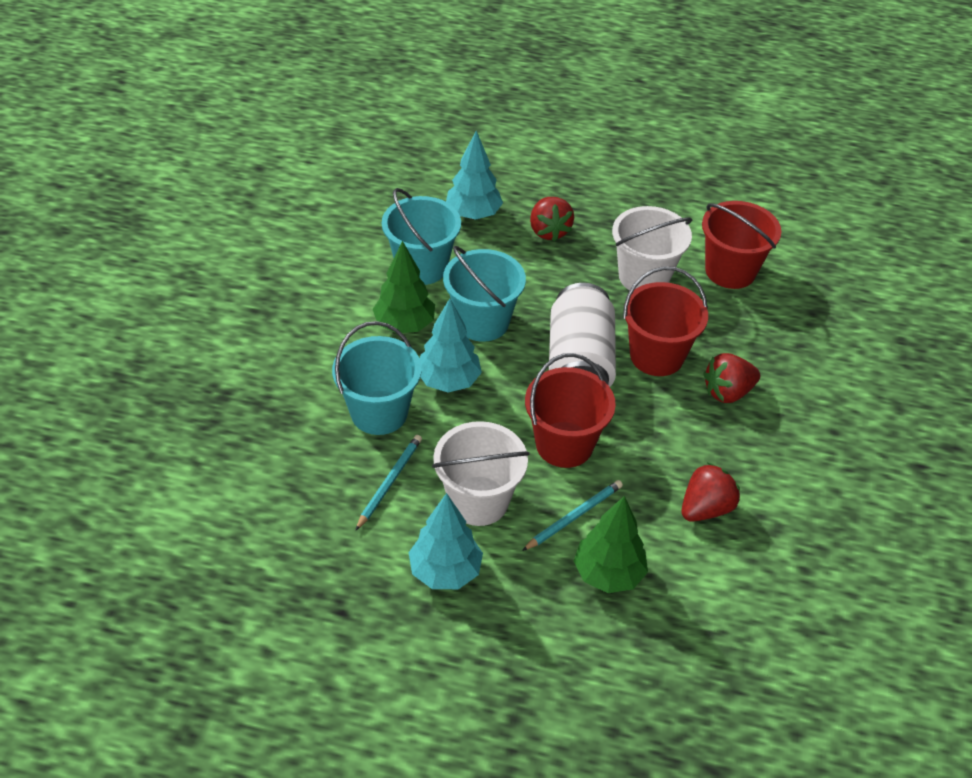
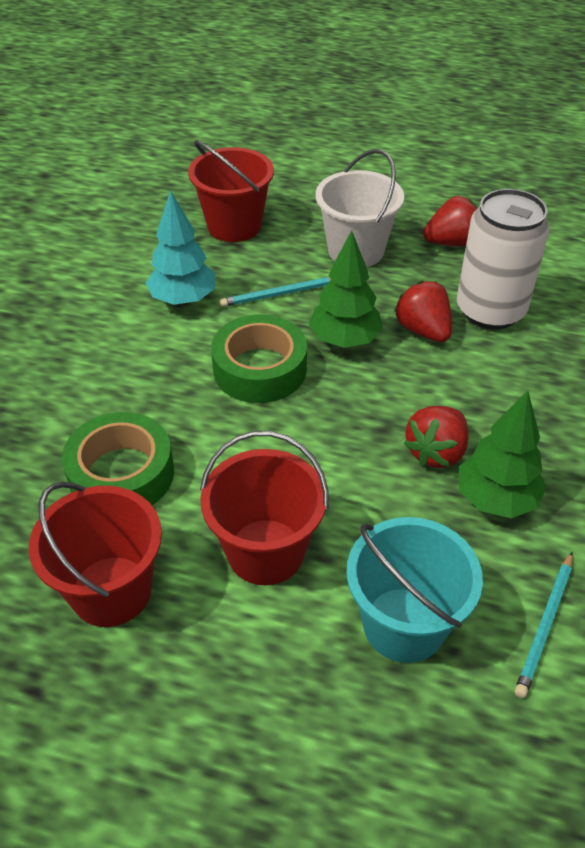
green tape: none = 0 -> [62,412,174,505] [211,314,307,403] = 2
turquoise bucket: [332,321,422,435] [382,188,461,285] [443,246,526,342] = 3 -> [347,517,483,663] = 1
turquoise tree: [408,493,483,589] [420,298,482,393] [446,131,503,220] = 3 -> [146,190,215,305] = 1
white bucket: [432,421,529,526] [612,206,692,290] = 2 -> [315,149,404,267] = 1

